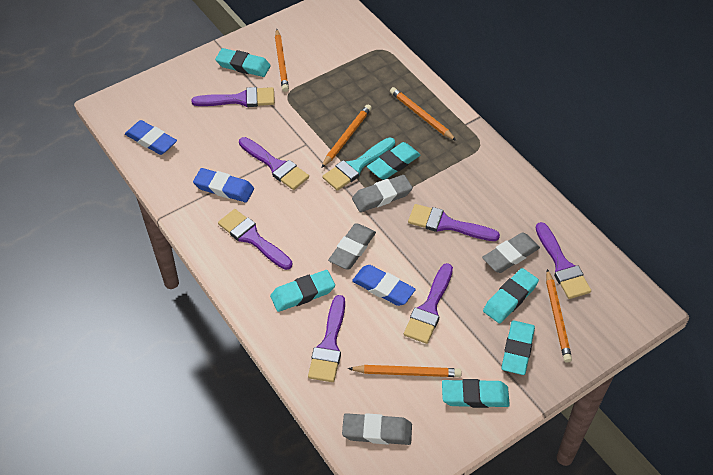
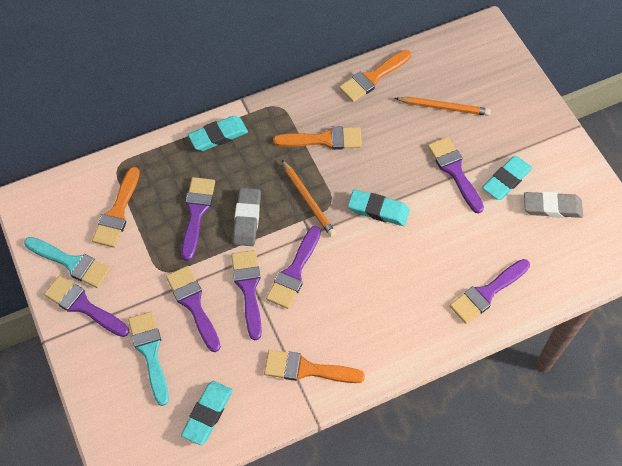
blue eraser: [125,120,177,155] [193,168,254,202] [352,265,416,306] = 3 -> none = 0
grey eraser: [328,224,376,269] [342,413,412,445] [352,175,413,212] [482,232,540,273] = 4 -> [233,188,261,246] [524,192,583,218] = 2
orange brush: none = 0 -> [92,167,140,248] [264,350,365,383] [273,126,362,150] [339,50,411,102] = 4
orange pencil: [275,29,289,92] [321,104,372,168] [348,365,462,377] [390,87,456,141] [546,269,572,363] = 5 -> [281,159,336,237] [395,97,491,116] = 2
turquoise brush: [322,138,395,191] = 1 -> [24,237,111,288] [128,311,169,406] = 2
turquoise eraser: [215,48,271,77] [270,270,335,312] [367,142,420,180] [442,379,510,408] [483,268,539,323] [501,320,535,375] = 6 -> [181,381,233,445] [188,116,248,151] [348,190,410,226] [482,156,532,200] = 4

